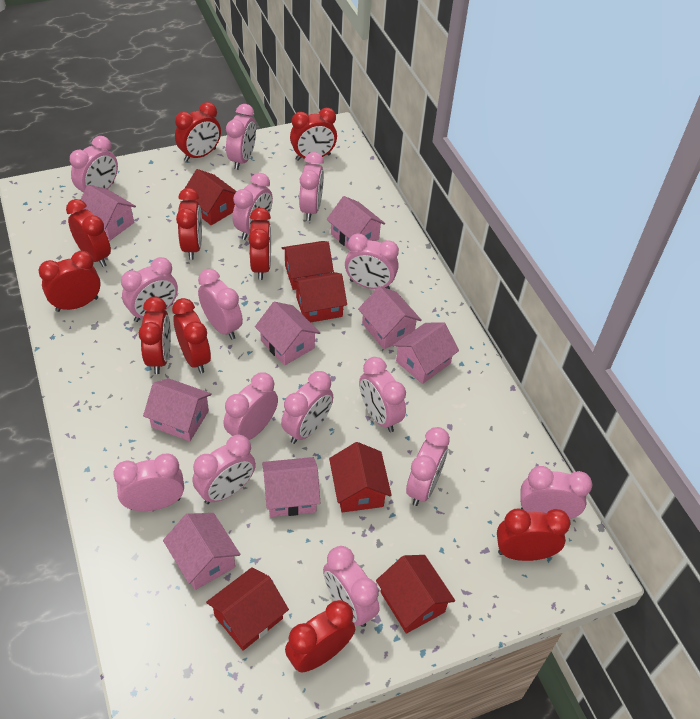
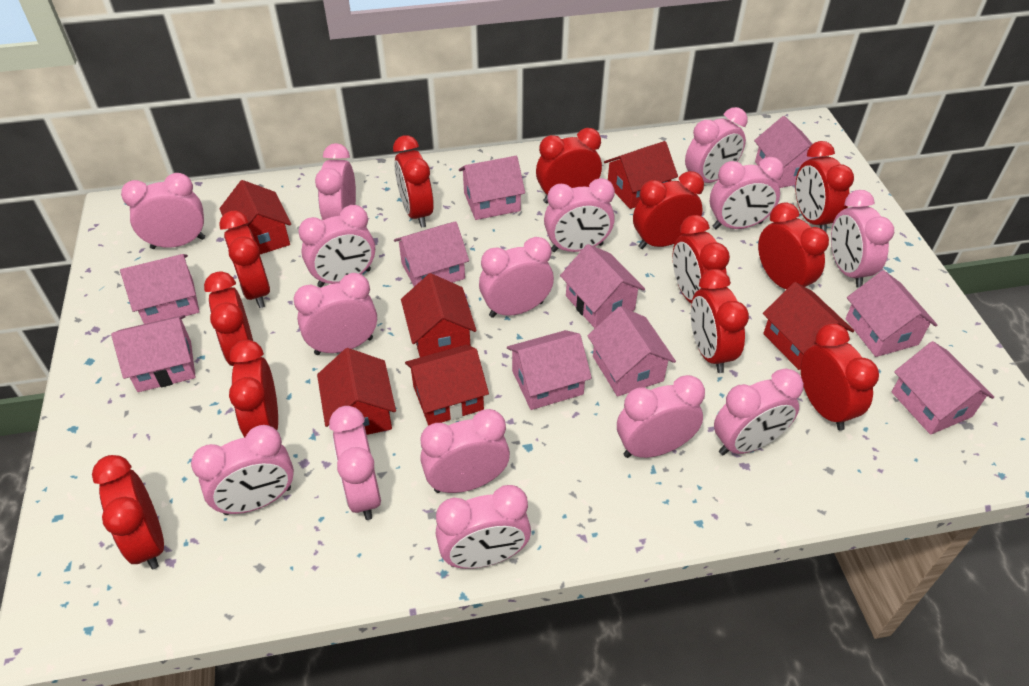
pink house: [80,185,136,241] [143,378,212,441] [163,513,240,590] [255,302,320,366] [262,457,320,517] [326,196,385,249] [358,286,422,349] [393,322,459,384] = 8 -> [111,315,196,392] [120,254,200,324] [394,221,469,287] [459,156,525,220] [507,330,592,410] [560,244,645,328] [587,306,676,397] [754,116,824,188] [845,270,938,357] [892,341,994,435] = 10
red clock: [38,251,101,312] [66,199,111,267] [139,297,171,374] [172,298,211,373] [175,102,221,162] [176,188,202,260] [248,208,271,280] [285,600,355,672] [290,108,337,161] [497,508,570,561] = 10 -> [92,455,164,569] [204,271,253,366] [219,210,270,308] [229,340,278,438] [393,135,434,228] [536,128,602,203] [633,171,704,249] [673,215,730,303] [691,269,749,373] [758,203,829,289] [795,141,854,233] [800,323,879,430] = 12

